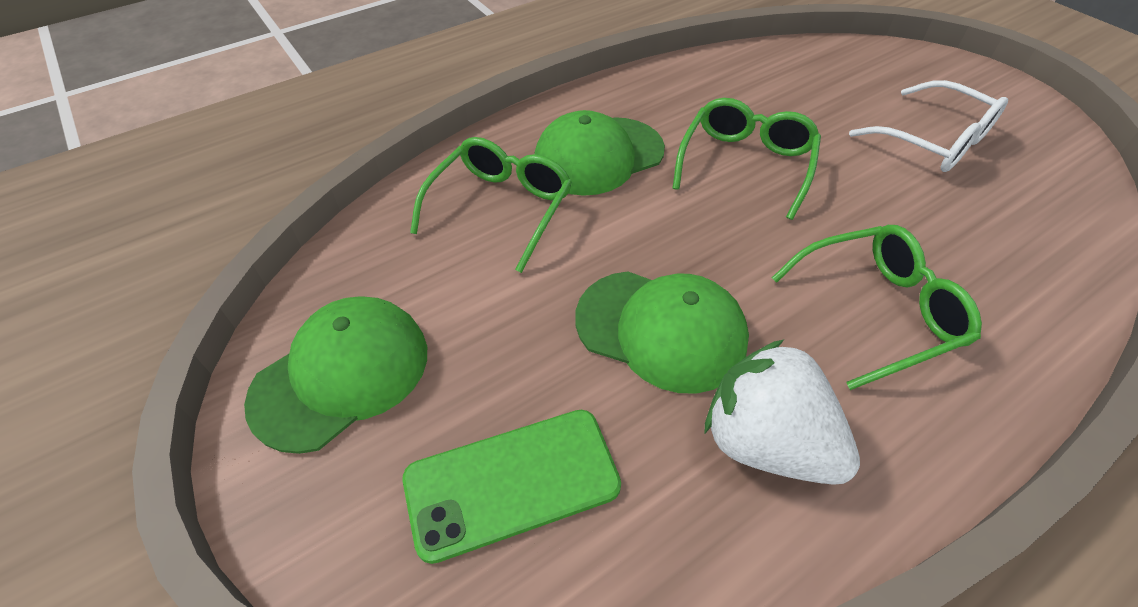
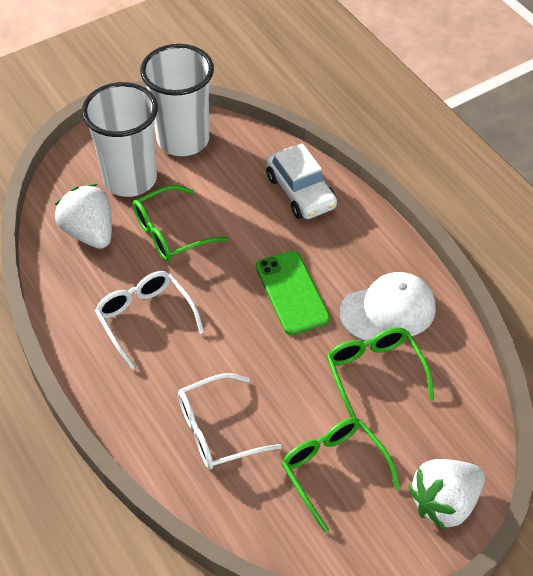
green cap: [244,297,427,454] [535,110,665,196] [575,271,749,394] = 3 -> none = 0
white cap: none = 0 -> [340,272,436,341] = 1
white car: none = 0 -> [266,143,337,219] = 1
white cup: none = 0 -> [82,82,158,197] [140,44,214,156] = 2
white glasses: [849,80,1008,172] = 1 -> [95,271,204,370] [178,373,282,469] = 2
white strawberry: [704,339,860,485] = 1 -> [55,184,112,249] [408,459,485,530] = 2

